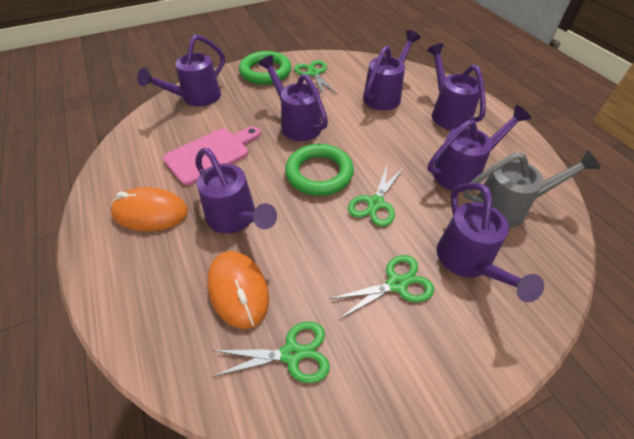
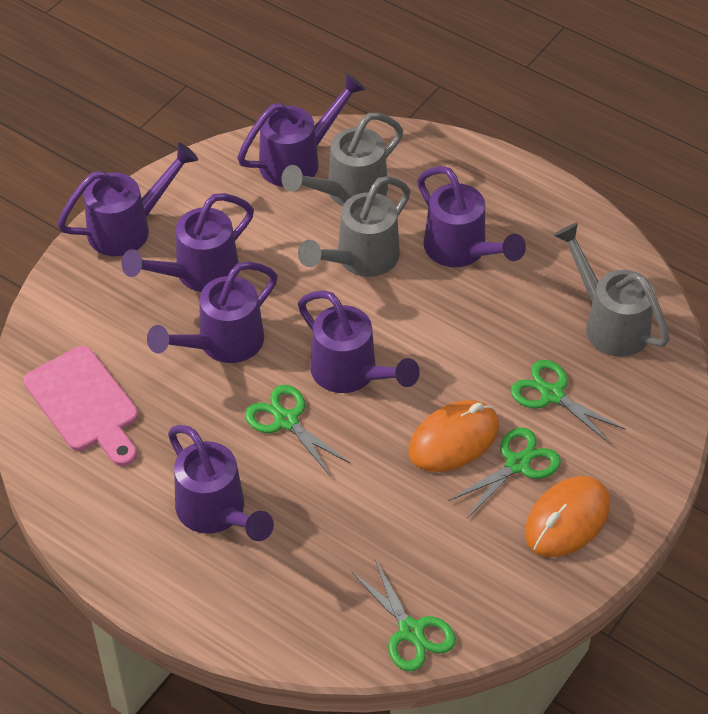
green ring: [239,51,291,85] [285,144,354,196] = 2 -> none = 0
grey watering can: [463,150,601,229] = 1 -> [282,113,403,207] [298,176,410,277] [553,223,670,357] = 3

